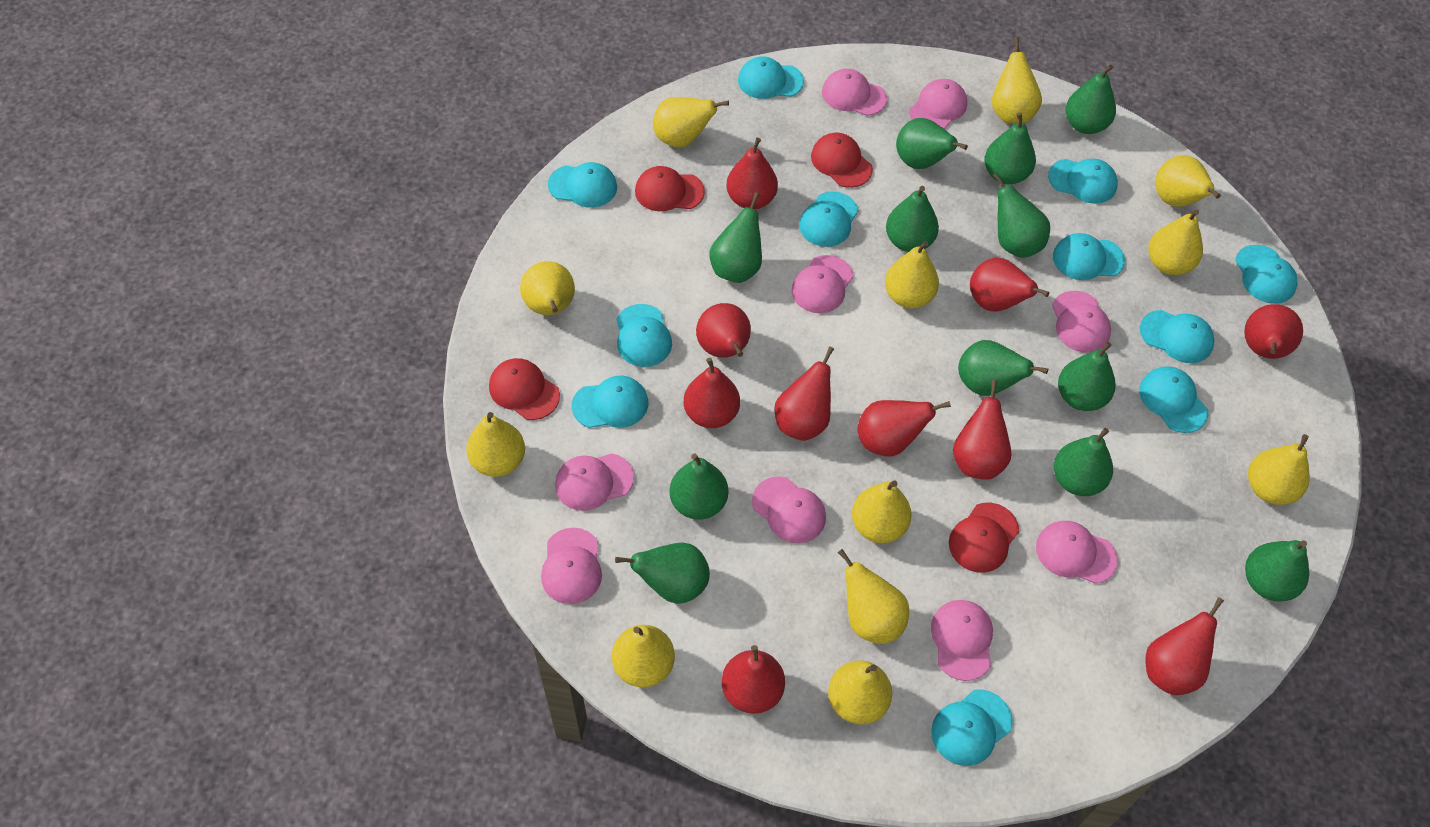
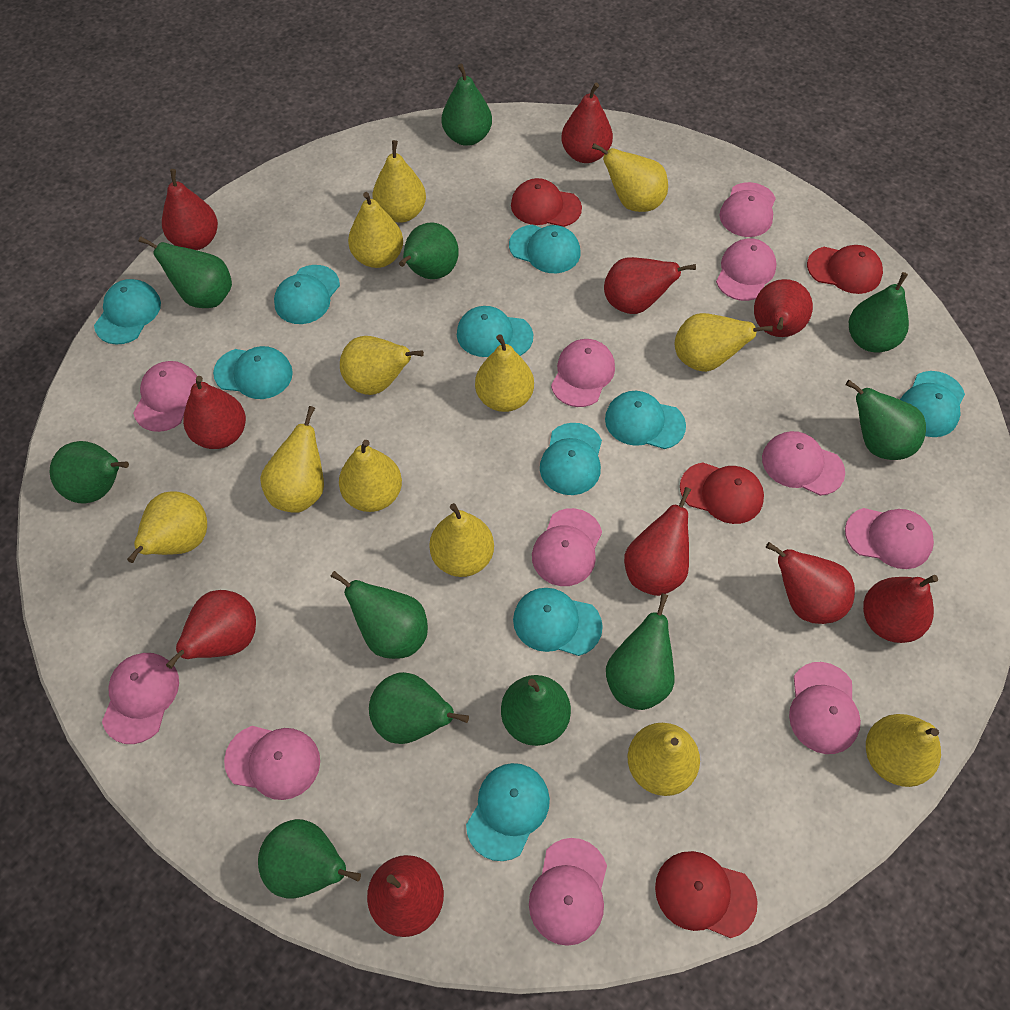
green pear: [615,542,710,604] [670,453,728,520] [710,192,762,283] [886,186,939,252] [896,118,968,169] [958,340,1048,396] [984,112,1036,184] [993,172,1050,258] [1054,428,1113,496] [1058,342,1116,411] [1065,64,1116,134] [1245,540,1309,602] = 12 -> [50,441,129,503] [139,236,232,308] [258,819,361,899] [330,571,428,659] [369,672,469,744] [399,222,459,279] [442,64,492,146] [501,675,571,746] [606,593,674,710] [845,380,926,460] [849,272,909,353] = 11
pink cap: [541,528,602,604] [555,453,634,511] [752,476,826,543] [792,255,853,313] [822,69,887,116] [909,79,967,129] [931,600,993,681] [1036,521,1118,584] [1052,291,1111,353] = 9 -> [102,653,179,744] [133,361,197,432] [224,726,320,800] [529,838,607,946] [532,508,602,586] [551,339,615,407] [716,238,777,301] [719,182,776,237] [762,431,845,496] [789,662,861,754] [845,508,934,569] = 11
turquoise cap: [548,162,617,208] [572,376,648,428] [616,304,672,367] [738,56,804,99] [799,192,858,247] [931,689,1013,766] [1048,159,1118,204] [1053,233,1125,280] [1139,366,1208,433] [1140,310,1214,363] [1235,245,1298,304] = 11 -> [94,279,161,344] [213,346,293,399] [274,265,340,324] [457,306,533,357] [466,763,550,861] [509,225,580,273] [513,588,603,656] [540,423,602,495] [605,391,686,449] [900,371,965,437] = 10

